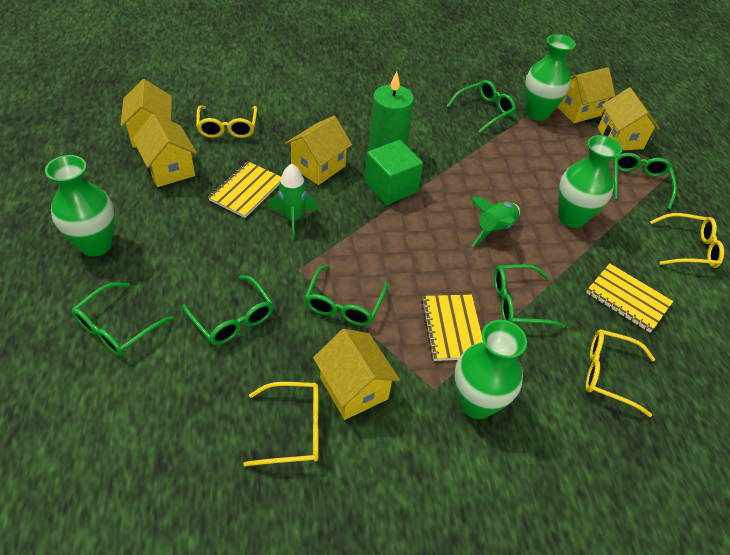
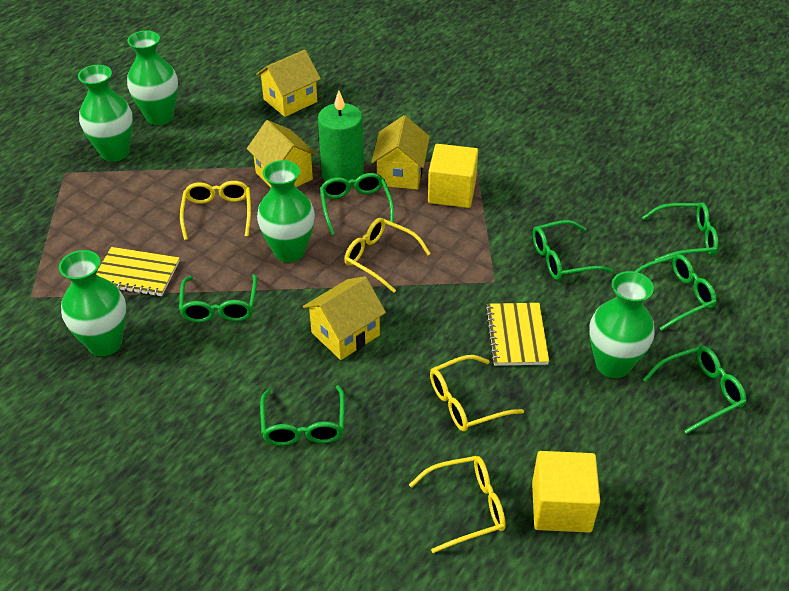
green cube: [365,140,423,205] = 1 -> none = 0
green glasses: [72,282,173,356] [182,275,274,345] [305,265,387,326] [447,80,516,133] [494,264,565,328] [614,153,677,209] = 6 -> [179,274,257,323] [260,385,345,446] [320,173,394,235] [533,220,613,280] [634,254,717,331] [642,203,718,260] [643,346,746,434] = 7
green rocket: [269,164,317,240] [470,197,520,247] = 2 -> none = 0
green vase: [45,155,115,257] [454,320,527,419] [525,34,576,121] [558,135,622,228] = 4 -> [59,250,126,356] [78,65,133,162] [127,30,178,125] [257,160,315,263] [589,271,655,378] = 5
yellow cube: none = 0 -> [428,144,478,208] [532,451,600,533] = 2
yellow house: [121,79,172,148] [132,114,197,187] [285,116,352,185] [313,329,400,420] [557,67,615,123] [598,87,660,150] = 6 -> [247,120,317,187] [256,50,321,117] [303,276,386,360] [371,115,430,190] = 4
yellow notebook: [208,162,281,218] [421,295,483,361] [586,263,673,333] = 3 -> [96,247,180,296] [485,303,549,366] = 2

